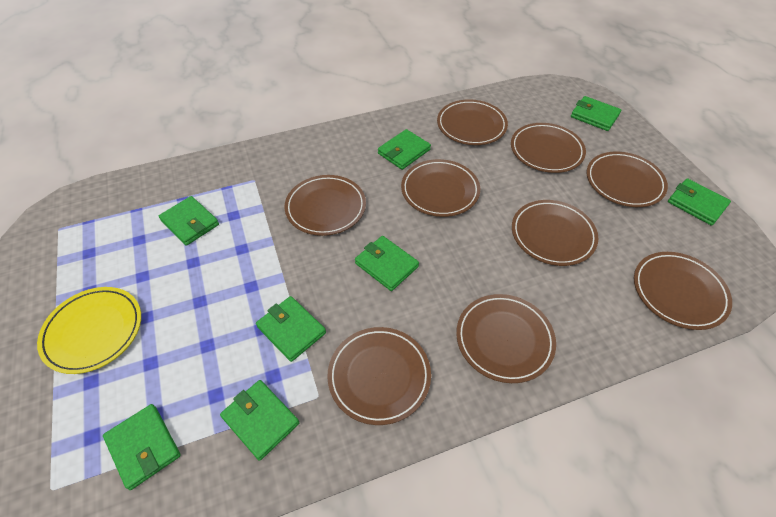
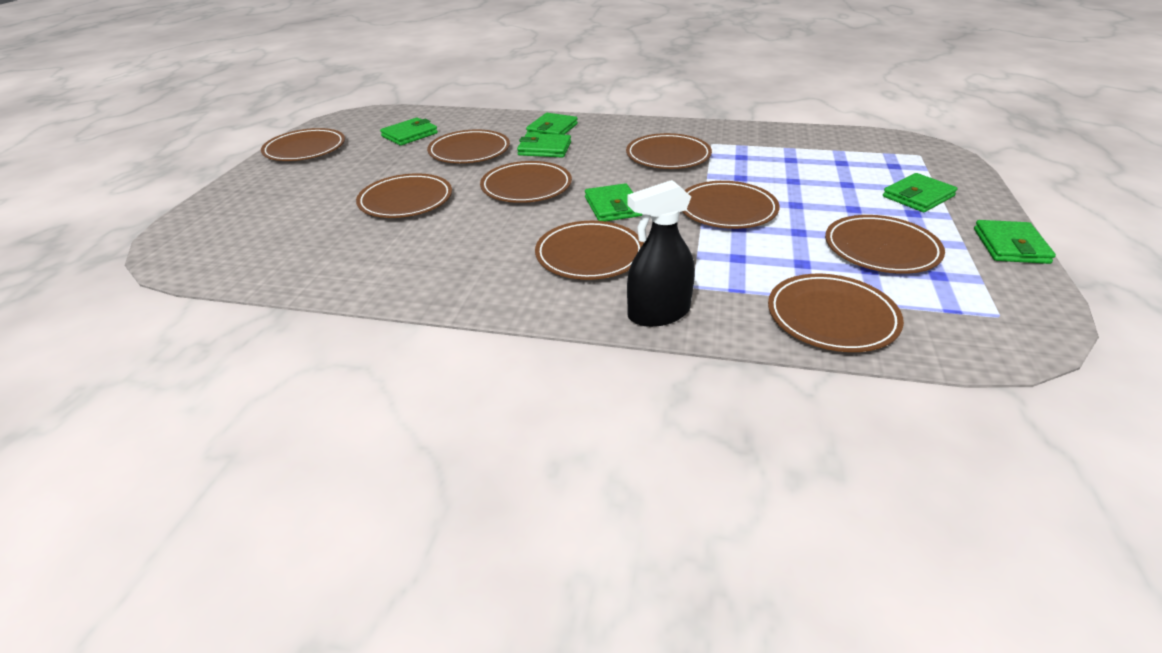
black spray bottle: none = 0 -> [627,180,695,327] = 1
green wallet: [103,404,181,490] [159,196,219,246] [220,380,299,461] [256,296,326,362] [355,236,419,291] [378,129,431,170] [571,96,621,131] [668,178,731,226] = 8 -> [380,117,438,146] [517,133,571,158] [526,113,578,135] [585,183,642,222] [883,173,958,212] [974,220,1056,264] = 6
yellow plate: [37,287,141,374] = 1 -> none = 0

